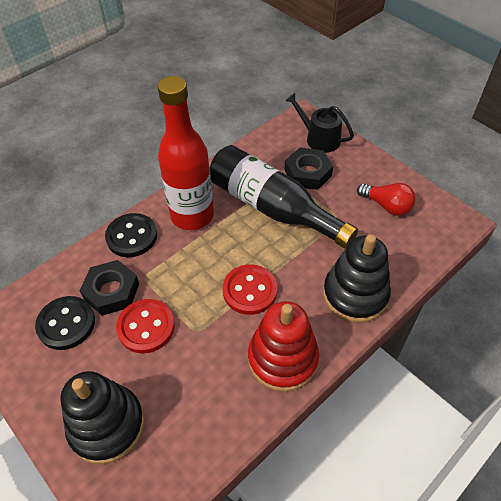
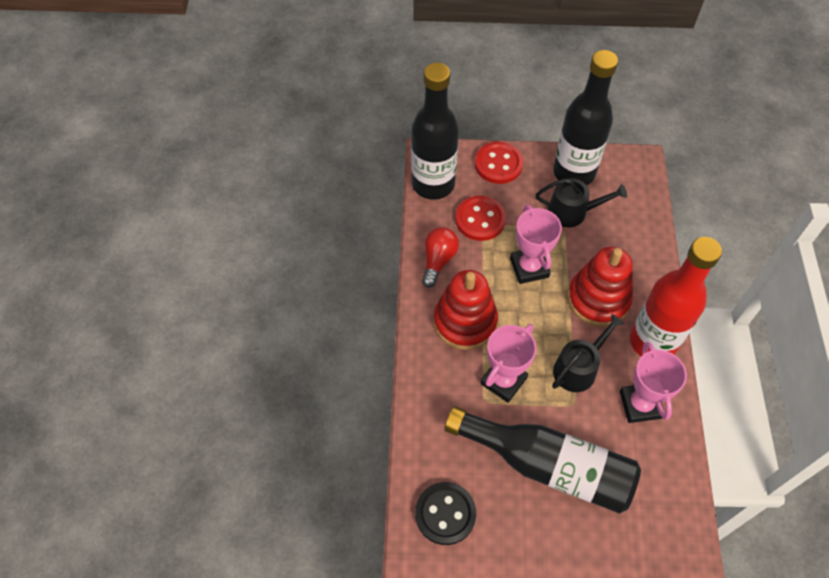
black bottle: [210,145,358,249] = 1 -> [411,63,459,200] [445,406,641,514] [553,50,618,185] = 3
black button: [35,296,95,350] [105,213,157,257] = 2 -> [415,482,476,545] = 1
black nut: [80,260,139,316] [285,148,333,190] = 2 -> none = 0
black stacking toy: [60,371,145,464] [323,234,391,323] = 2 -> none = 0
black watering can: [285,93,354,153] = 1 -> [536,178,627,227] [552,314,624,392] = 2
pink trophy: none = 0 -> [480,324,536,403] [510,204,562,284] [620,342,687,423] = 3
red stacking toy: [248,301,319,392] = 1 -> [434,270,498,350] [568,247,633,327] = 2

